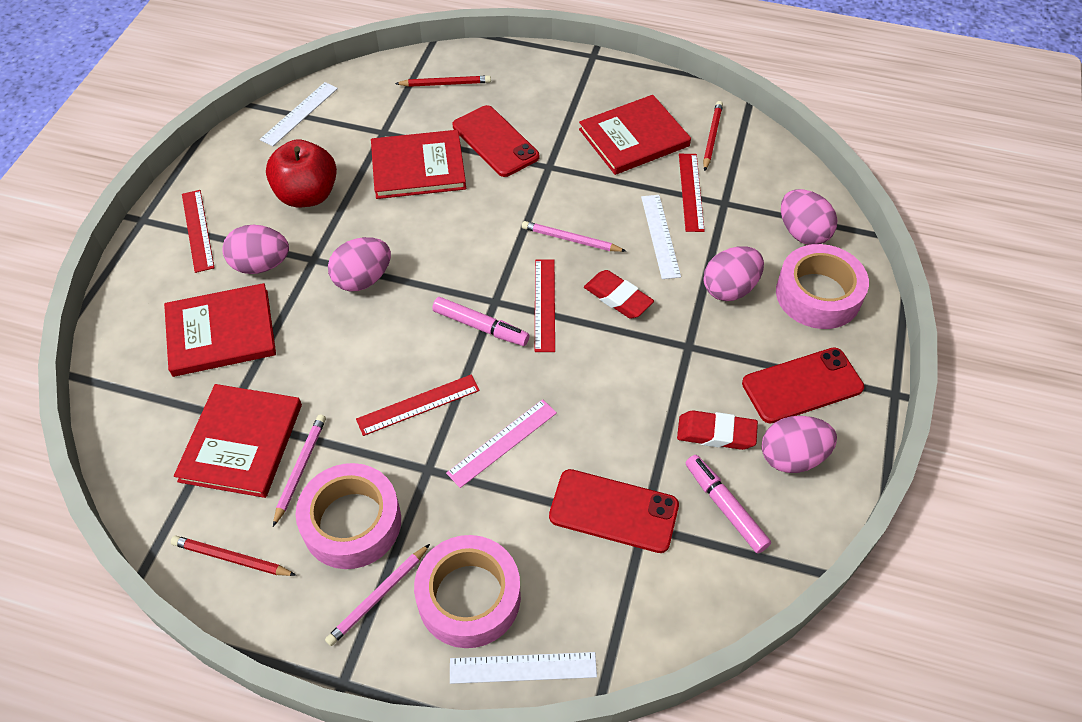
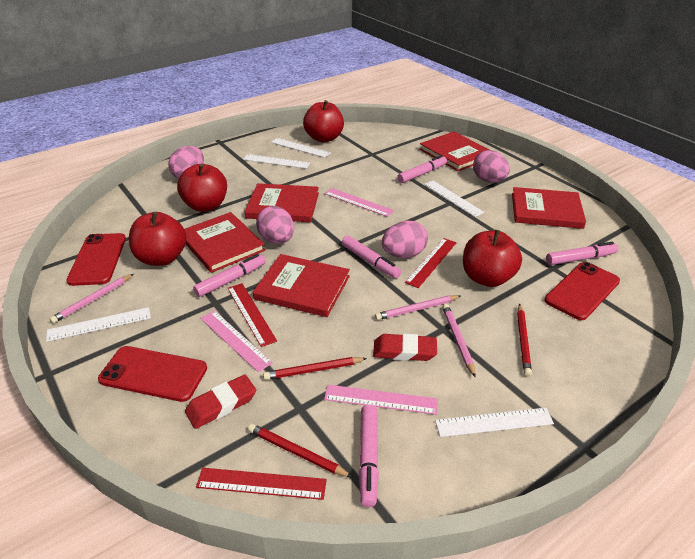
pink egg: [222,225,289,274] [328,237,391,292] [703,246,764,301] [762,416,837,473] [781,189,838,245] = 5 -> [168,146,204,179] [256,206,294,244] [382,221,428,258] [473,150,510,183] = 4
pink marker: [432,297,530,346] [686,455,771,553] = 2 -> [193,254,266,297] [341,236,401,278] [359,405,379,507] [397,155,447,183] [546,242,618,265] = 5
pink ruler: [446,399,557,488] = 1 -> [200,310,273,372] [324,385,438,415] [325,188,394,217] = 3
pink tape: [296,463,401,569] [414,535,521,648] [776,244,869,329] = 3 -> none = 0
red apple: [266,139,337,208] = 1 -> [129,212,186,266] [177,164,227,212] [303,100,344,142] [463,230,522,287] = 4
red book: [164,283,276,377] [174,384,302,498] [371,130,466,199] [579,95,691,175] = 4 -> [184,212,265,273] [245,183,319,222] [253,254,350,317] [420,131,489,171] [512,187,586,229] = 5
red ruler: [182,190,215,273] [356,374,480,436] [535,260,555,352] [679,154,705,232] = 4 -> [196,468,327,500] [228,283,277,347] [405,238,457,288] = 3
white ruler: [260,82,338,146] [450,652,597,684] [641,195,681,279] = 3 -> [46,307,151,342] [243,154,310,169] [271,138,331,158] [424,181,485,217] [435,408,554,437] = 5

